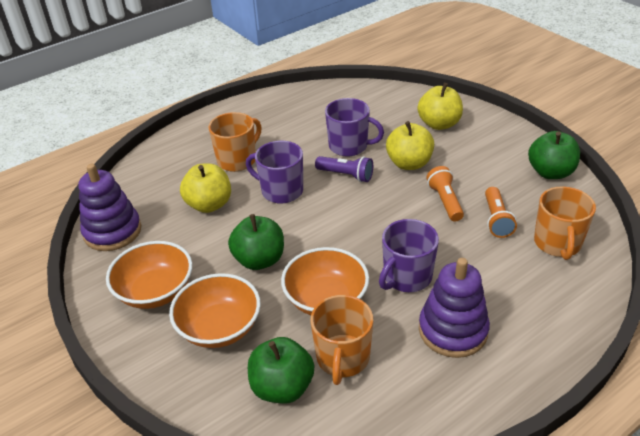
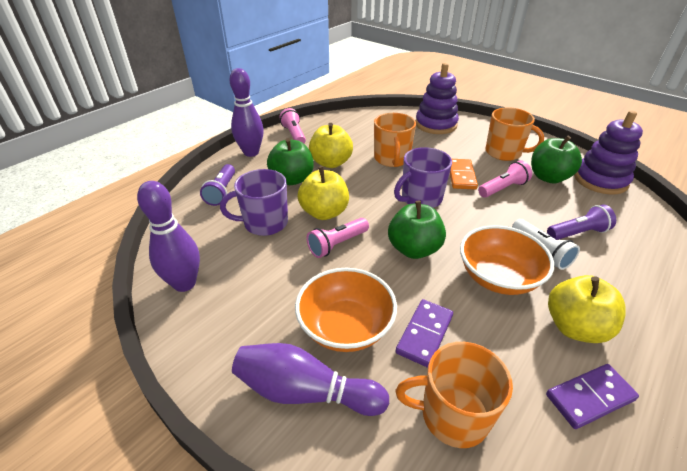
orange bowl: [106,241,192,309] [169,273,261,348] [281,247,369,315] = 3 -> [295,268,397,352] [460,225,554,295] = 2
orange domino: none = 0 -> [450,159,478,189] = 1
orange flashlight: [426,166,464,221] [485,187,517,238] = 2 -> none = 0
pink flashlight: none = 0 -> [280,108,306,143] [307,218,369,258] [478,160,532,197] = 3
purple bowling pin: none = 0 -> [137,181,200,292] [230,68,264,157] [232,343,389,416] = 3
purple domino: none = 0 -> [395,299,453,368] [546,364,639,429] = 2
purple flashlight: [315,156,373,182] = 1 -> [200,164,235,206] [547,204,616,240] = 2
purple mug: [246,141,303,204] [325,98,384,157] [379,219,439,292] = 3 -> [220,169,288,236] [394,147,452,208] = 2
white flashlight: none = 0 -> [512,219,580,270] = 1

